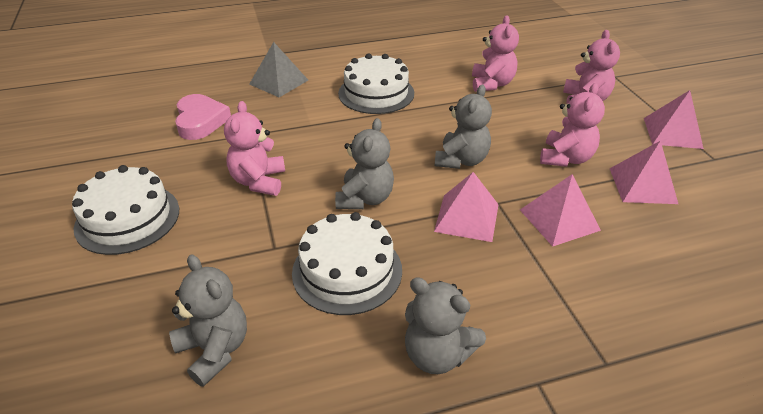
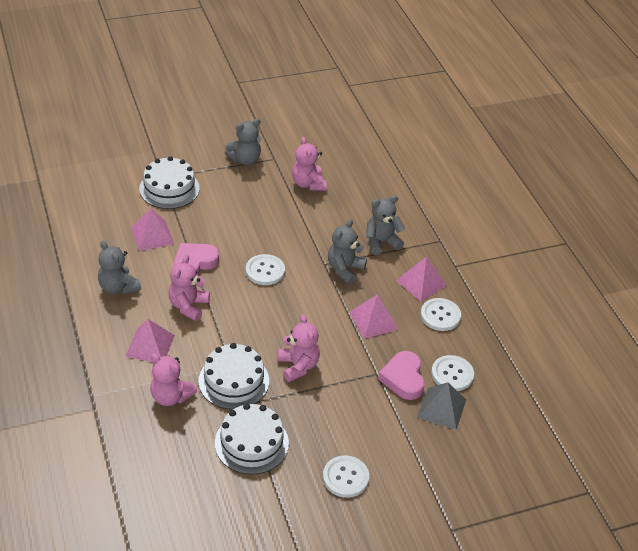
pink heart: [175,94,231,140] = 1 -> [174,243,219,276] [378,351,425,400] = 2
white button: none = 0 -> [246,254,285,285] [323,455,369,498] [421,298,461,331] [431,355,474,391] = 4

